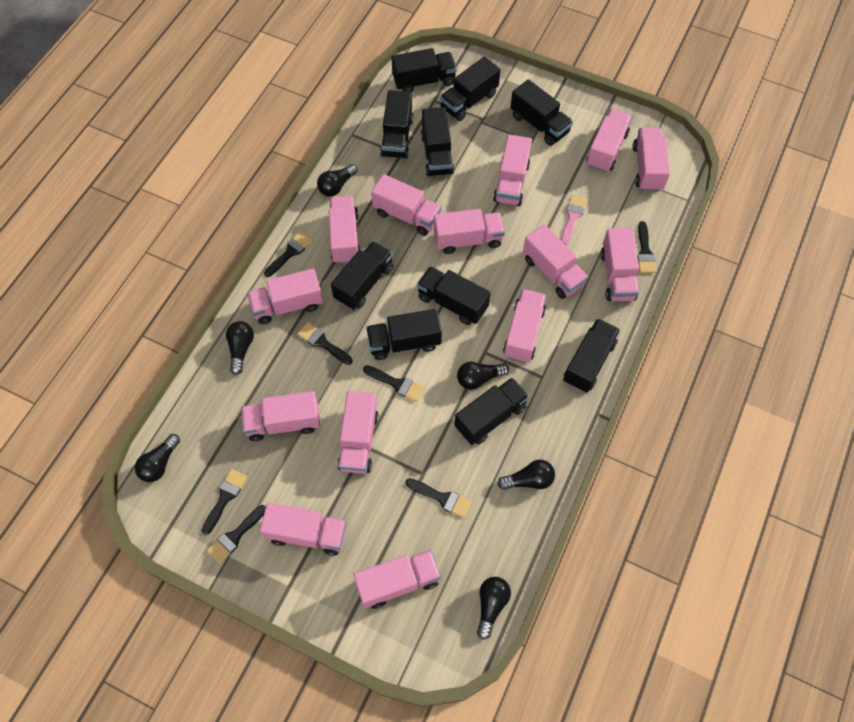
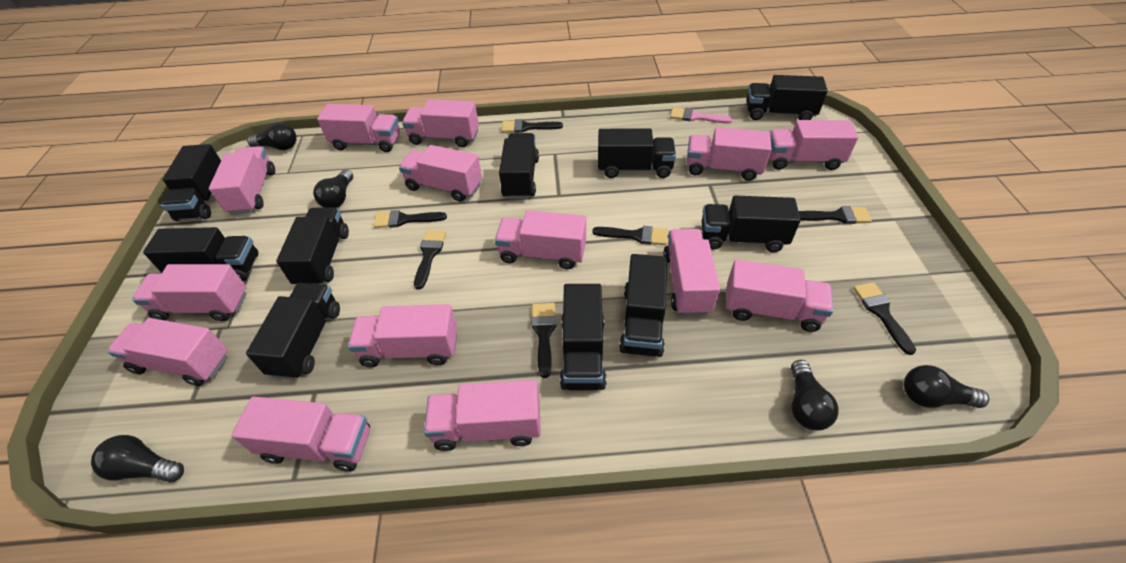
black light bulb: [135,434,180,482] [226,321,254,375] [317,164,358,197] [457,362,509,390] [477,577,511,640] [497,459,555,490] = 6 -> [91,435,184,483] [247,122,297,150] [313,169,353,208] [791,360,839,430] [904,365,989,408] = 5

